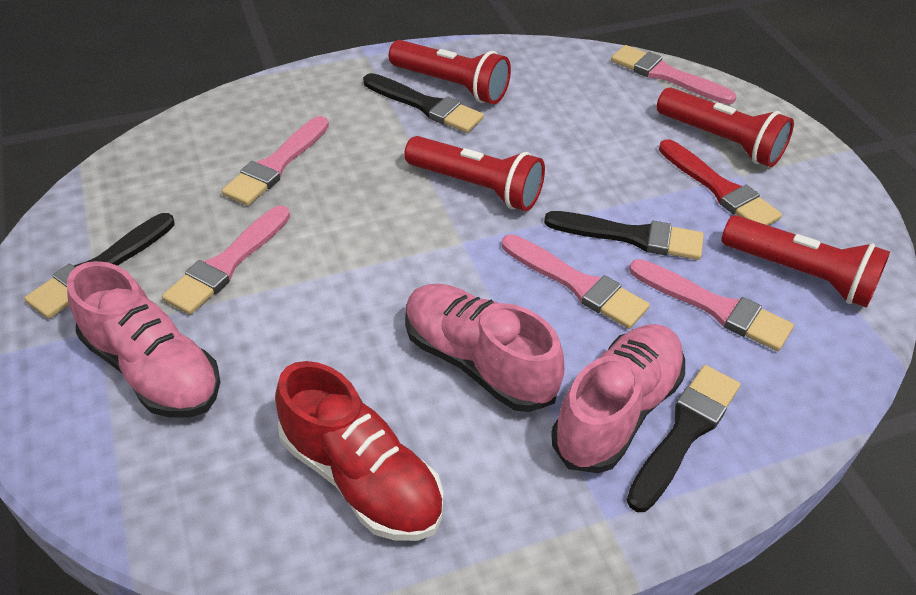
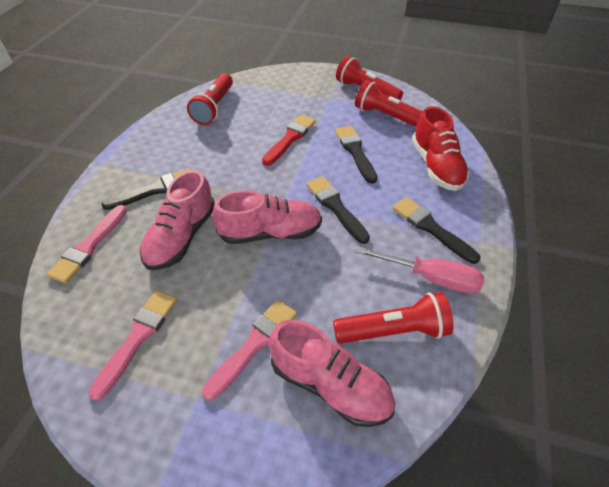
pink brush: [162,205,290,315] [222,116,329,206] [502,234,650,329] [611,45,737,104] [629,259,794,351] = 5 -> [47,205,127,284] [88,290,177,401] [202,300,297,401] = 3
pink screwdriver: none = 0 -> [355,246,484,294] = 1

